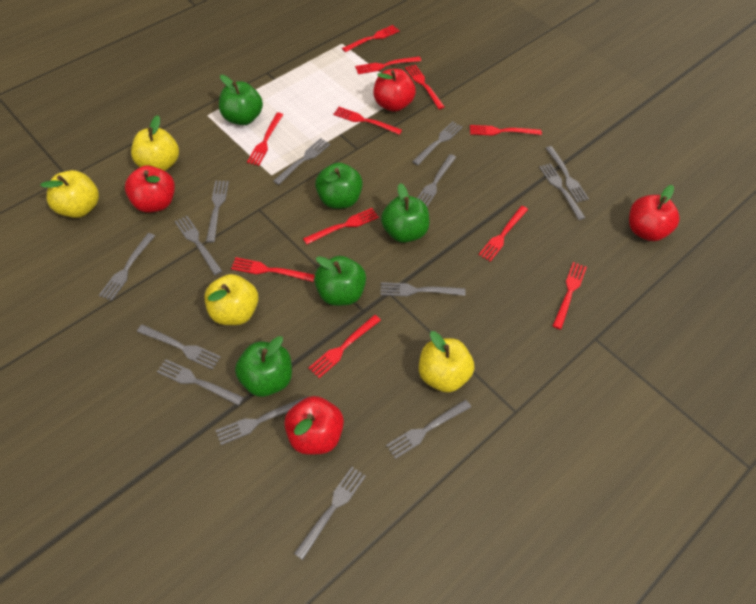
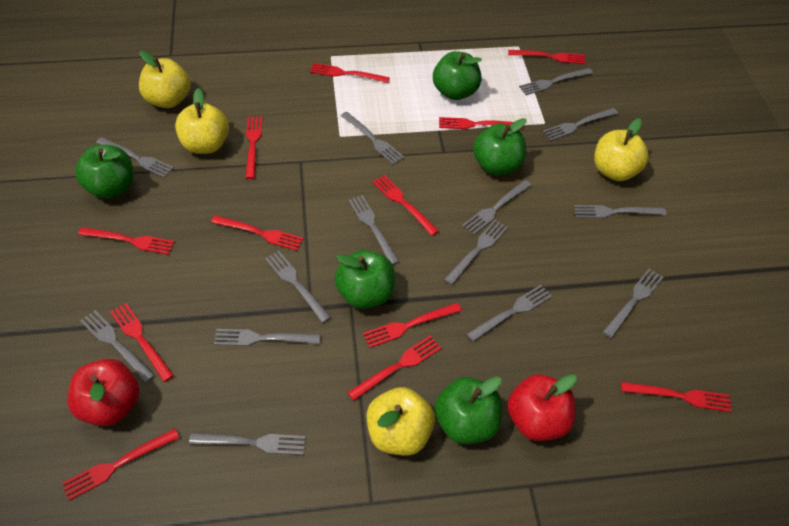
red apple: [125,165,175,213] [284,396,344,455] [373,69,416,112] [629,185,680,241] = 4 -> [68,359,140,426] [507,374,577,441] = 2
red fork: [231,257,315,282] [247,113,283,166] [303,208,379,245] [309,315,381,378] [333,107,402,135] [342,25,400,52] [355,56,421,74] [405,65,445,109] [470,125,542,136] [479,206,528,262] [553,262,587,330] = 11 -> [62,429,180,501] [78,227,175,255] [110,303,174,382] [211,215,303,251] [246,116,262,179] [310,63,390,83] [347,335,441,401] [363,303,462,348] [372,175,439,236] [439,117,523,129] [508,50,585,64] [621,382,731,412] = 12

